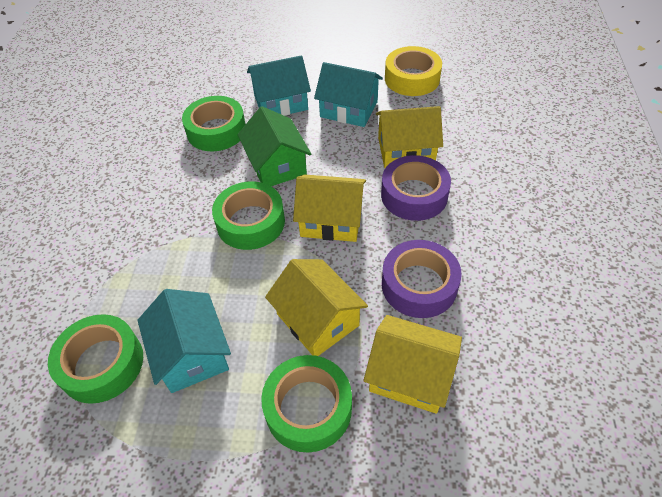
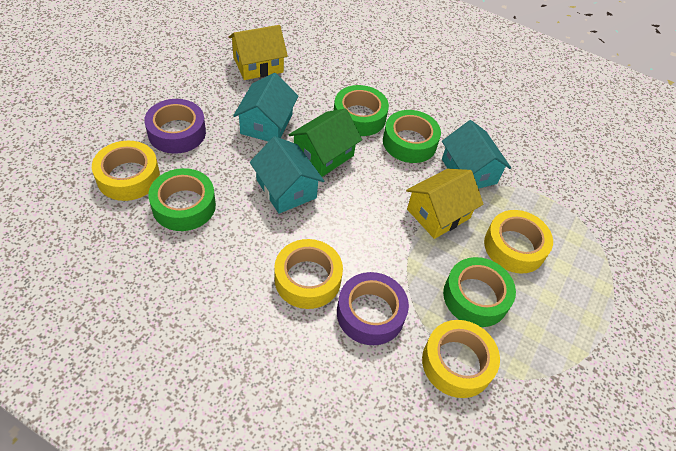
yellow house: [265,259,368,356] [293,174,366,242] [363,315,462,414] [376,106,443,168] = 4 -> [228,25,288,80] [406,169,484,239] = 2
yellow tape: [385,46,442,96] = 1 -> [92,141,160,201] [274,239,343,309] [422,320,500,398] [484,210,553,274] = 4

